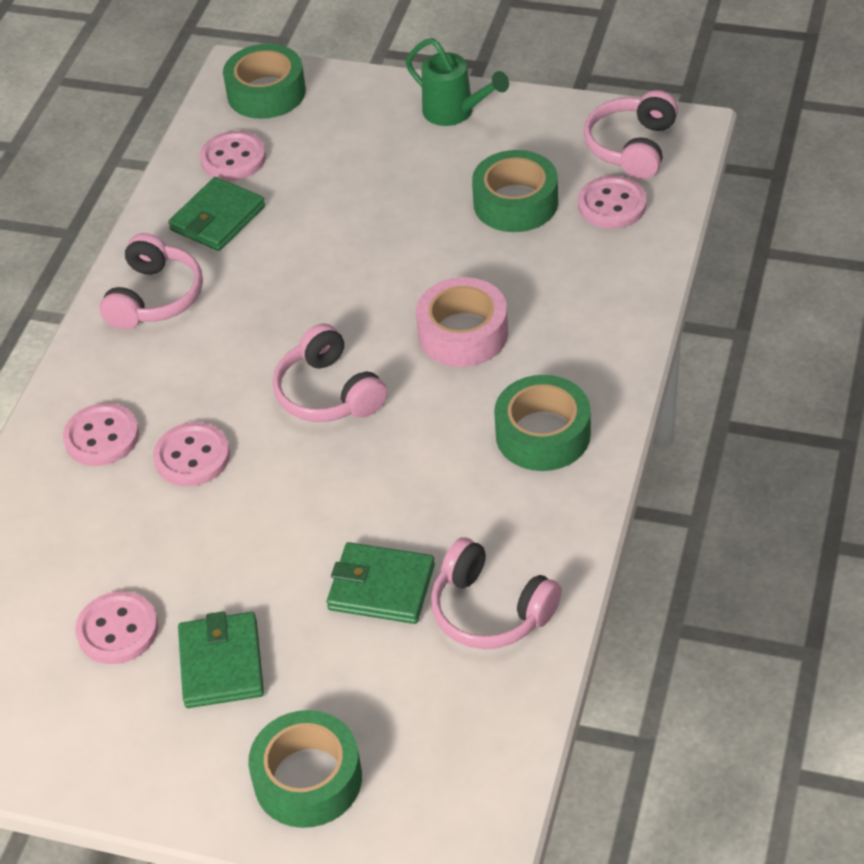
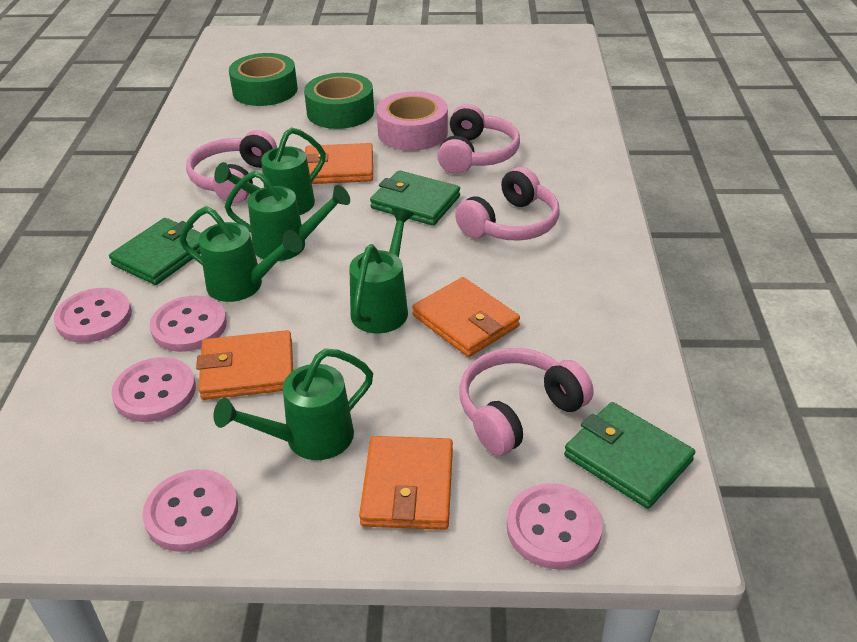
green tape: [223,44,306,119] [248,710,362,828] [472,150,558,232] [494,375,591,471] = 4 -> [229,53,298,106] [304,73,374,129] = 2
green watering can: [406,38,509,126] = 1 -> [179,206,302,302] [214,127,326,215] [214,349,373,460] [225,171,350,261] [349,208,414,334] = 5
orange wallet: none = 0 -> [196,330,293,400] [305,143,373,184] [359,436,453,530] [412,277,520,357] = 4

